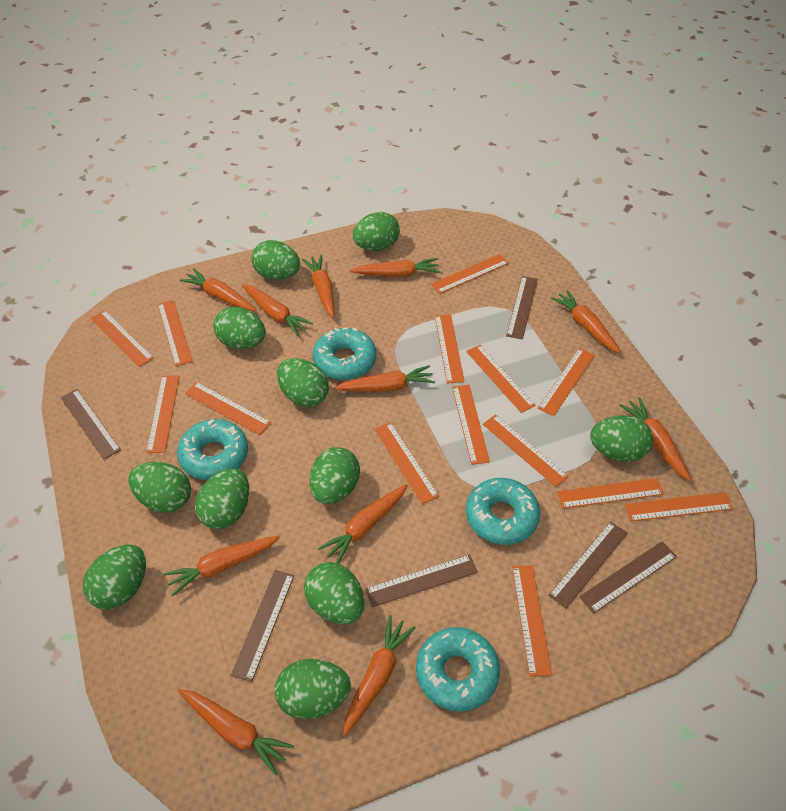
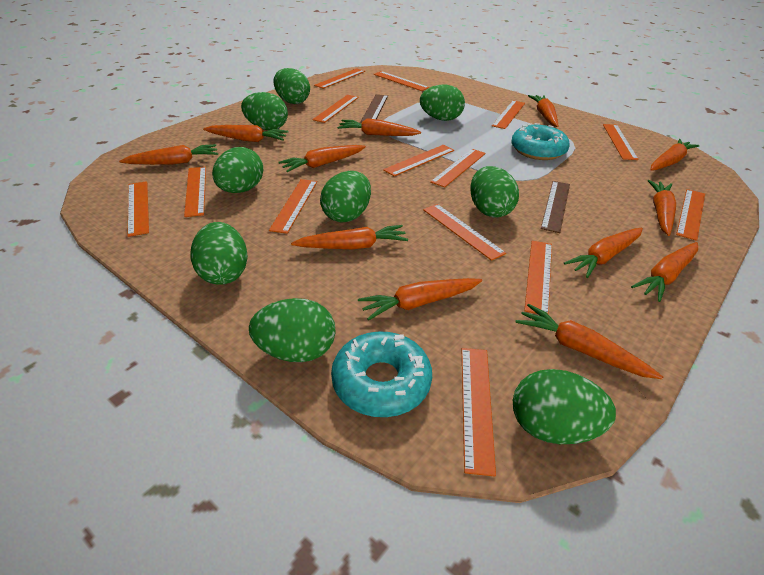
brown ruler: [61,389,121,459] [231,570,294,682] [365,555,478,607] [506,276,538,339] [548,521,627,609] [579,542,677,614] = 6 -> [360,94,388,123] [541,181,570,233] = 2
green egg: [83,544,146,610] [128,462,191,513] [195,468,249,529] [213,307,266,349] [251,240,300,280] [275,659,351,719] [277,358,329,407] [304,562,364,624] [310,447,360,504] [353,212,400,251] [590,415,653,462] = 11 -> [190,222,248,285] [212,147,263,193] [241,92,288,130] [249,298,336,362] [273,68,310,104] [320,171,371,223] [420,84,465,121] [470,166,519,218] [513,369,616,444] = 9
orange carrot: [163,536,280,597] [178,689,294,775] [180,268,256,311] [242,284,313,336] [302,255,335,319] [318,484,408,564] [334,365,435,392] [343,615,416,736] [350,258,440,277] [551,290,621,353] [620,397,691,481] = 11 -> [119,144,218,165] [203,125,289,142] [278,145,366,172] [291,225,408,249] [337,118,421,136] [358,278,482,321] [515,304,663,379] [528,95,558,127] [564,228,643,278] [631,242,698,302] [648,180,676,236] [651,139,700,171] = 12
turquoise donut: [177,419,248,480] [313,327,376,380] [416,627,500,712] [466,478,540,545] = 4 -> [331,331,432,417] [511,123,570,160] = 2

